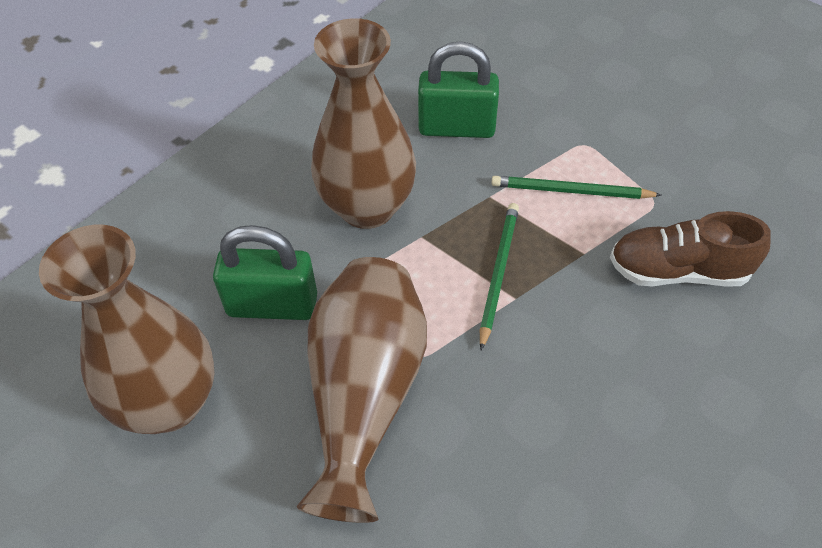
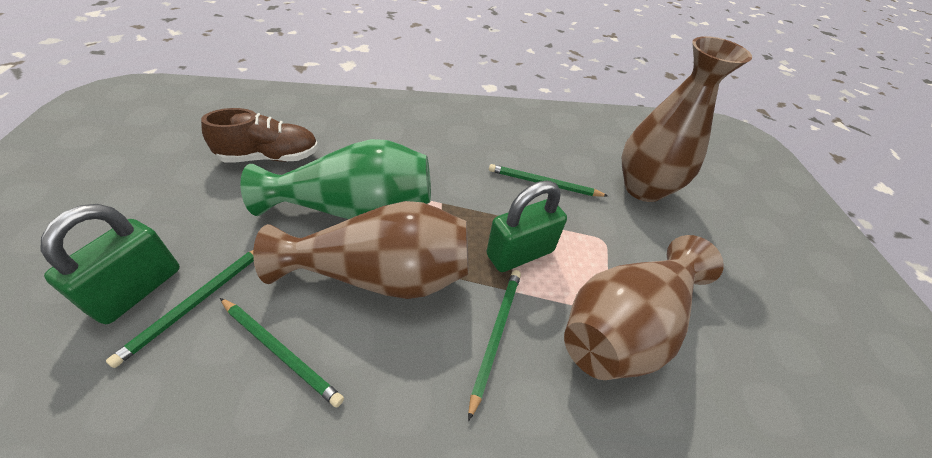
green pencil: [480,203,519,350] [491,176,662,199] = 2 -> [106,250,254,368] [220,298,344,407] [468,270,521,421] [489,164,608,197] = 4
green vase: none = 0 -> [240,139,431,219] = 1

